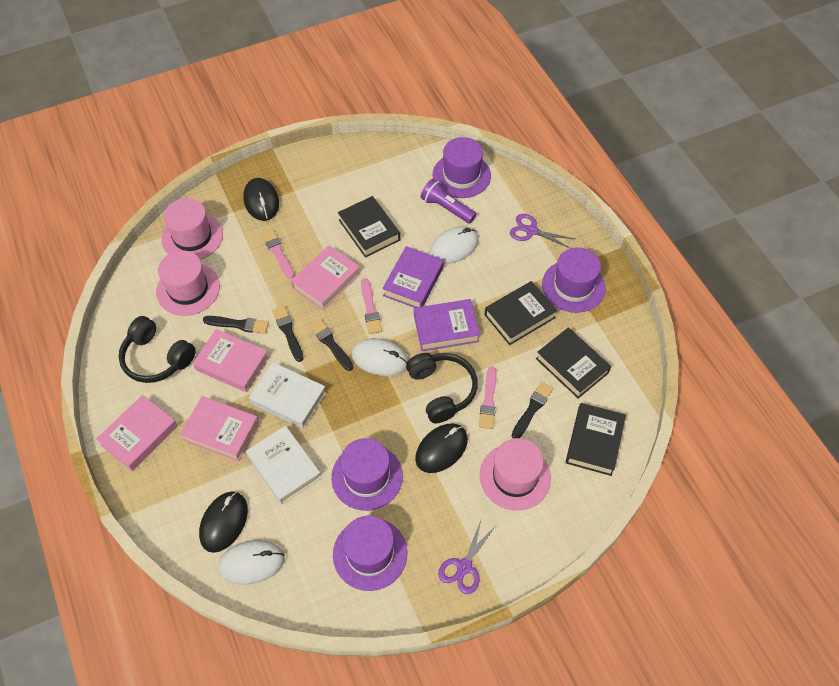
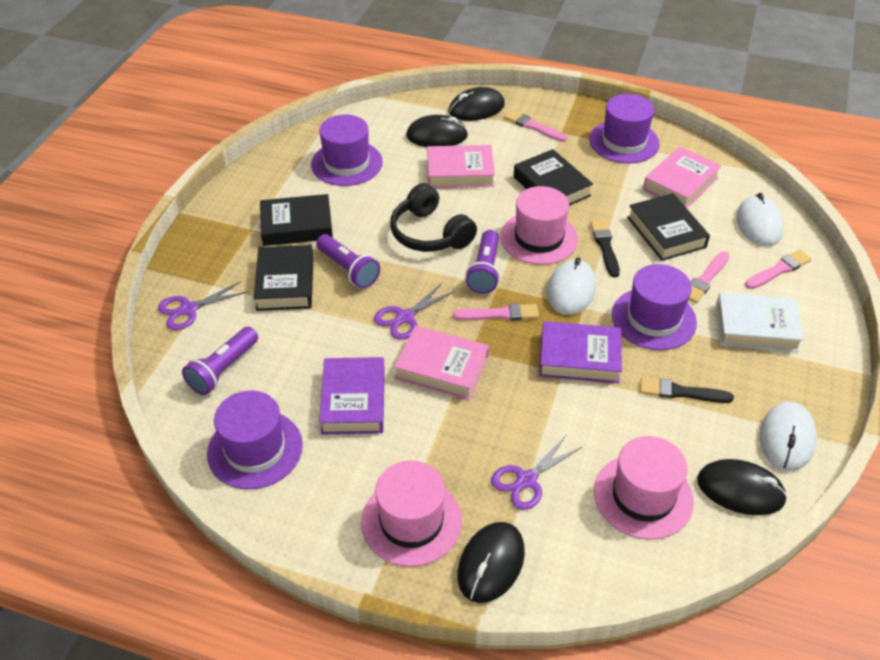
black brush: [203,316,269,334] [272,306,304,362] [309,319,353,371] [512,382,553,439] = 4 -> [590,220,620,277] [640,377,734,403] = 2
black headphones: [119,316,196,383] [406,353,478,423] = 2 -> [390,183,477,252] = 1
black mouse: [199,492,248,553] [243,178,279,221] [415,423,468,473] = 3 -> [406,115,468,147] [448,87,505,121] [457,522,525,603] [697,459,788,515] = 4
pink book: [96,395,178,471] [180,396,259,462] [193,329,269,392] [291,245,361,310] = 4 -> [394,326,489,400] [427,145,495,188] [643,147,722,208] = 3
pink brush: [261,229,294,279] [361,278,382,334] [479,366,497,429] = 3 -> [453,303,539,321] [504,110,567,142] [688,252,729,303] [745,250,812,289] = 4
purple flashlight: [421,179,476,224] = 1 -> [182,327,258,395] [316,234,380,288] [466,230,500,294] = 3
purple scissors: [438,518,495,594] [510,214,575,248] = 2 -> [158,281,247,330] [374,283,455,340] [491,436,582,510] = 3
white book: [246,426,321,505] [249,362,326,429] = 2 -> [716,292,804,352] = 1

